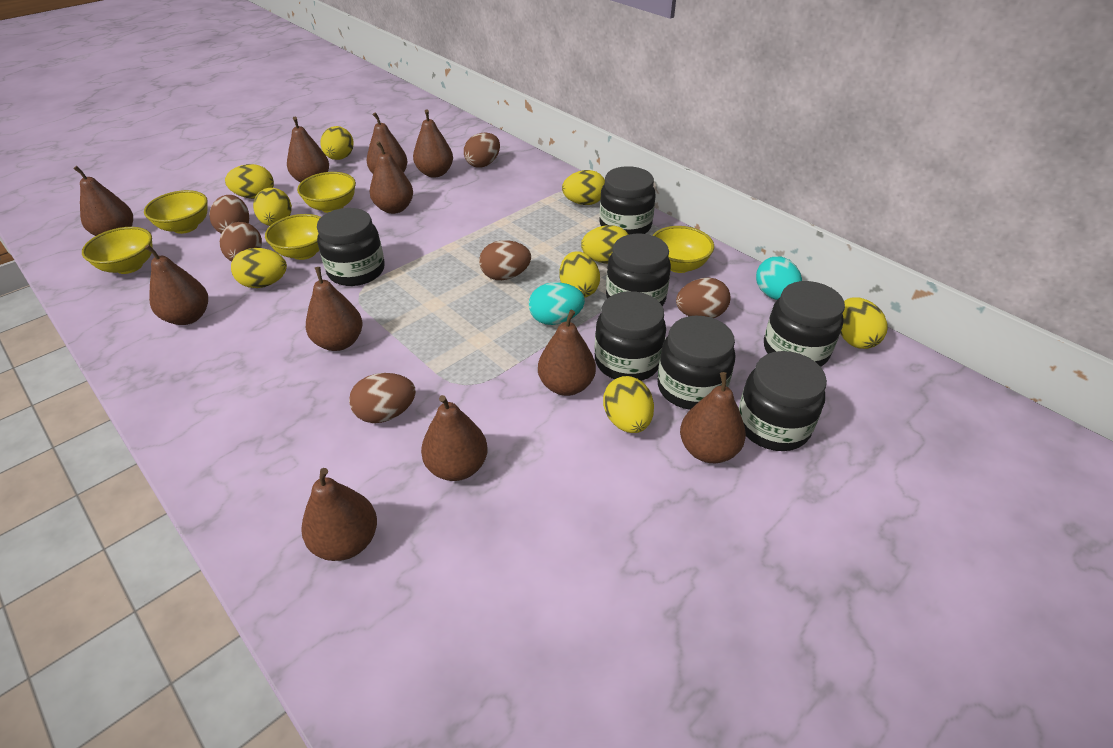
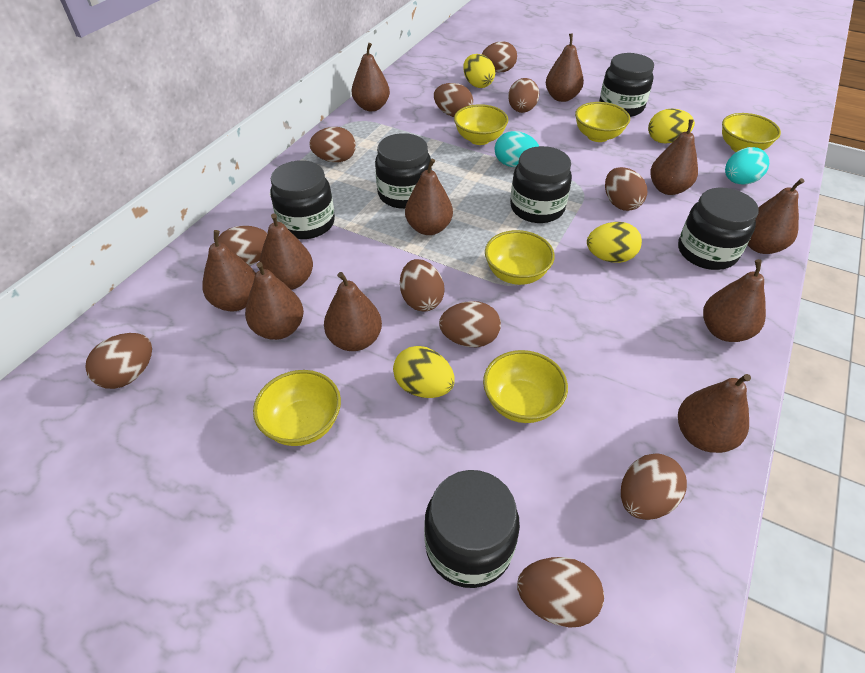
black jar: [317,208,385,286] [595,291,666,381] [600,166,656,234] [606,234,671,306] [657,316,736,410] [739,351,827,451] [764,281,845,367] = 7 -> [270,160,335,239] [375,133,432,209] [424,470,520,588] [510,146,572,223] [599,53,654,117] [678,187,759,270] = 6
brown egg: [209,195,249,233] [220,222,262,261] [349,373,416,423] [464,133,500,168] [479,240,531,280] [676,277,730,318] = 6 -> [85,333,152,389] [218,226,267,266] [309,127,356,162] [400,259,445,312] [434,83,473,117] [439,301,501,347] [482,41,517,72] [508,78,539,113] [517,557,604,628] [605,167,647,211] [621,453,687,520] = 11
yellow bowl: [82,227,153,274] [144,190,208,234] [265,214,321,260] [297,172,356,213] [652,226,714,273] = 5 -> [253,370,341,446] [454,104,508,145] [483,350,568,423] [485,230,555,285] [575,102,630,142] [722,113,781,152] = 6
yellow egg: [225,164,274,199] [231,248,287,288] [253,188,292,226] [320,126,354,160] [560,251,600,298] [562,170,605,205] [581,225,629,264] [603,376,654,433] [840,297,888,349] = 9 -> [393,346,455,398] [463,54,495,88] [587,222,642,263] [648,108,695,144] = 4

